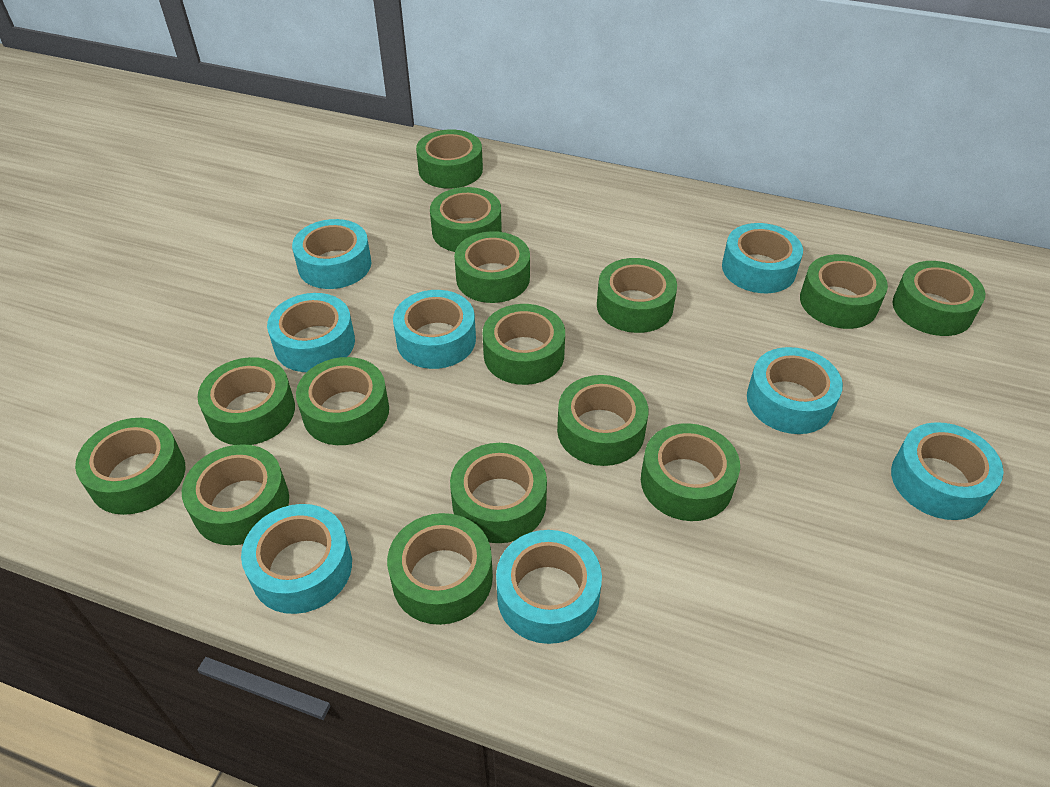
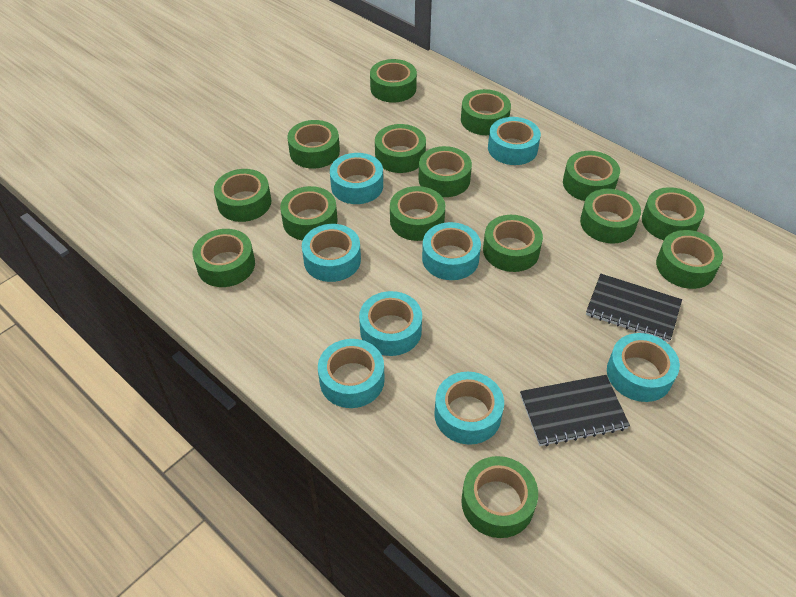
black notebook: none = 0 -> [520,375,630,446] [586,274,682,342] = 2

